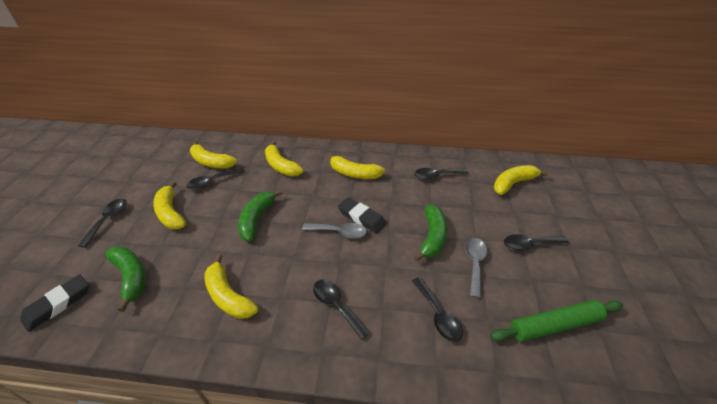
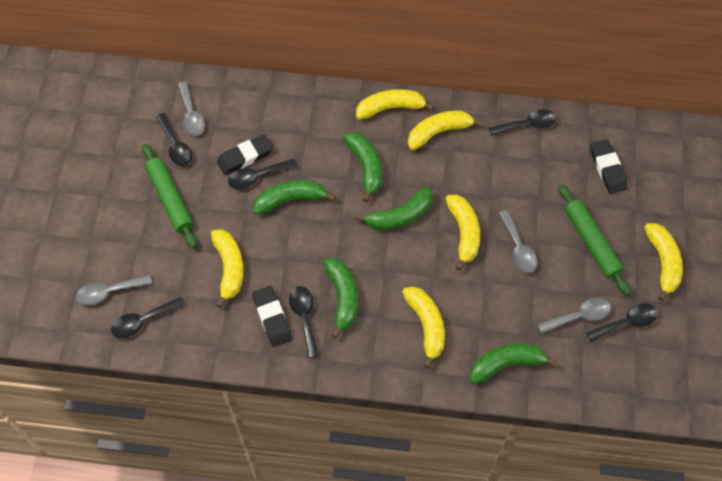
black eraser: [20,274,89,332] [338,198,386,233] = 2 -> [217,134,273,175] [252,286,292,347] [590,139,627,194] = 3
green banana: [105,246,146,312] [238,189,283,241] [414,205,447,262] = 3 -> [254,180,335,215] [323,258,358,339] [343,132,382,202] [355,187,433,231] [470,344,557,384] = 5
green rolling pin: [490,300,623,342] = 1 -> [142,144,197,248] [559,184,630,296] = 2
grey spoon: [302,223,367,239] [465,238,487,298] = 2 -> [76,275,152,305] [178,81,205,136] [499,210,537,273] [537,298,611,334] = 4

